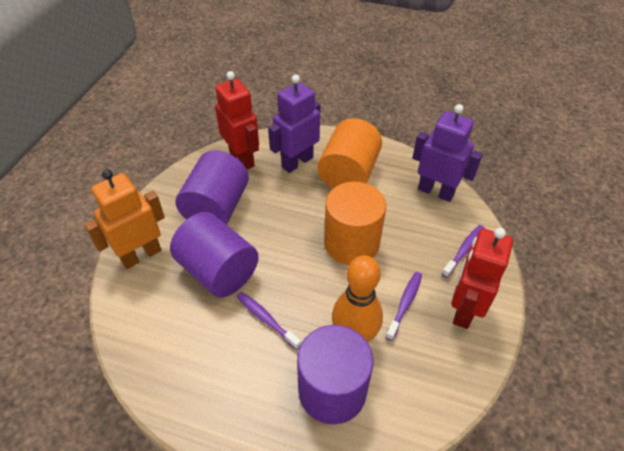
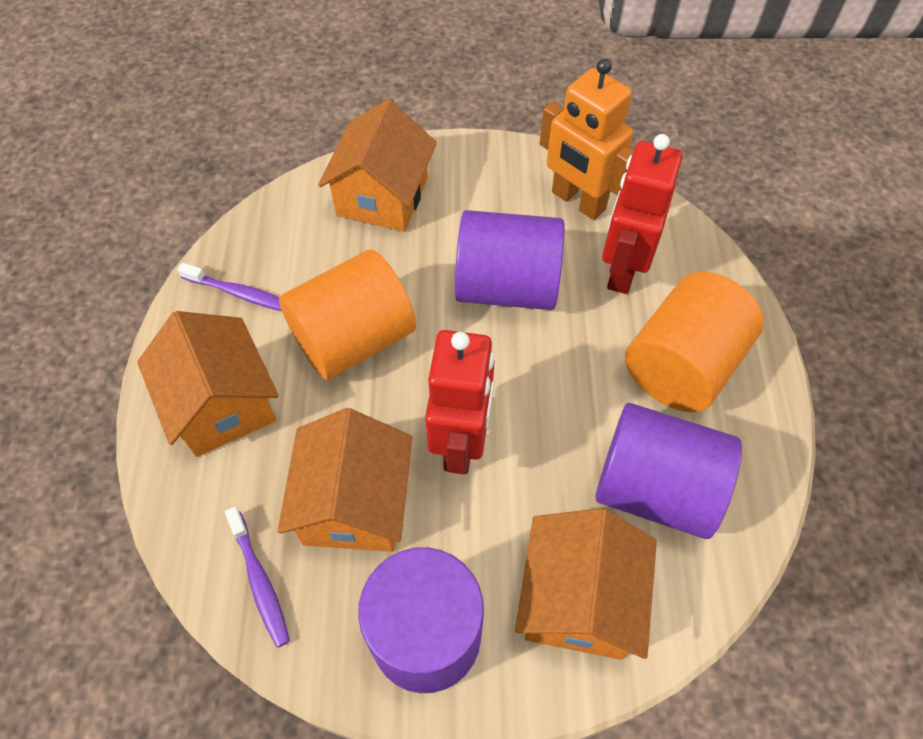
orange bowling pin: [332,255,383,342] = 1 -> none = 0
orange house: none = 0 -> [137,311,279,457] [277,408,413,552] [318,99,437,232] [515,508,657,660] = 4
purple robot: [268,75,320,173] [412,104,483,202] = 2 -> none = 0
purple toothbrush: [237,292,301,350] [385,272,422,341] [441,225,485,278] = 3 -> [177,263,282,311] [225,507,290,648] = 2

